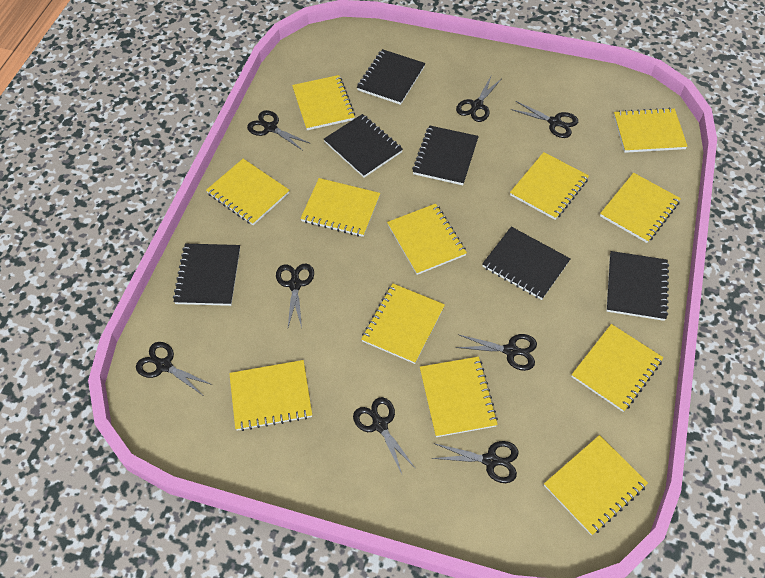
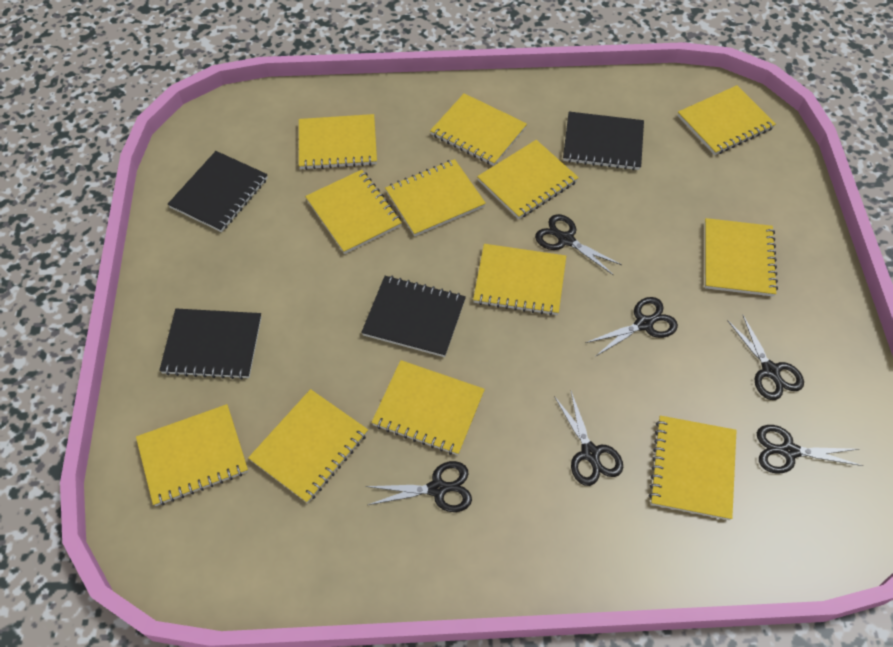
black notebook: [173,244,240,306] [324,114,403,178] [357,49,425,105] [412,125,479,185] [482,227,571,300] [606,251,669,321] = 6 -> [159,309,261,380] [168,151,268,232] [361,276,466,357] [563,112,644,170] = 4
black scissors: [136,342,213,395] [247,110,311,150] [276,264,314,328] [353,397,416,474] [431,441,519,483] [456,76,501,122] [456,334,537,371] [511,101,578,138] = 8 -> [365,461,472,512] [535,214,622,275] [554,391,623,486] [586,297,678,357] [728,314,804,400] [757,425,863,474] = 6

